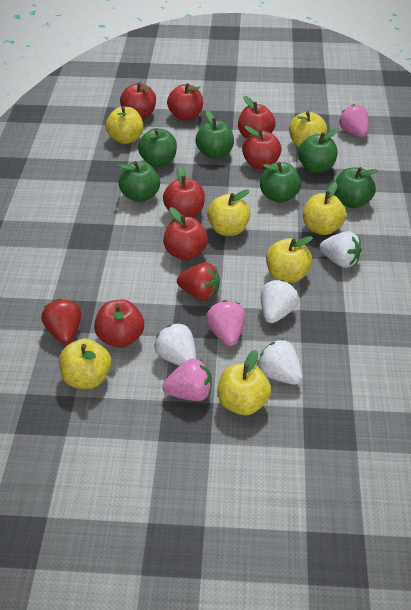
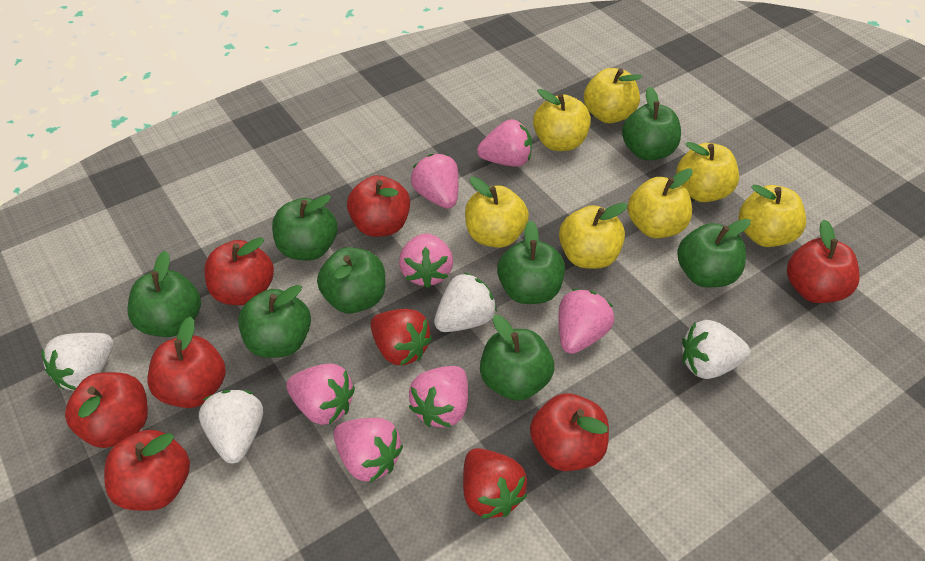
green apple: [119,161,160,202] [138,128,177,167] [196,110,234,159] [260,162,301,203] [298,129,338,173] [334,167,378,208] = 6 -> [127,251,201,337] [238,285,311,358] [272,195,338,260] [317,247,385,314] [480,315,554,401] [497,220,565,304] [622,86,681,160] [677,218,751,287] = 8
pink strawberry: [162,359,212,401] [206,300,245,346] [339,104,369,137] = 3 -> [286,364,355,425] [333,418,403,483] [399,233,453,288] [409,366,468,427] [411,154,459,209] [477,119,532,167] [558,289,615,354] = 7

